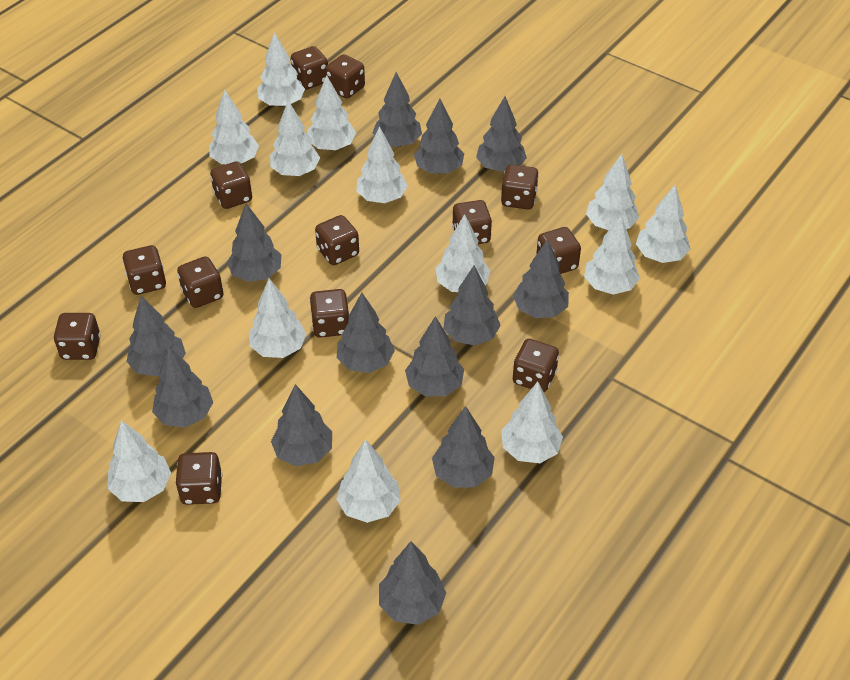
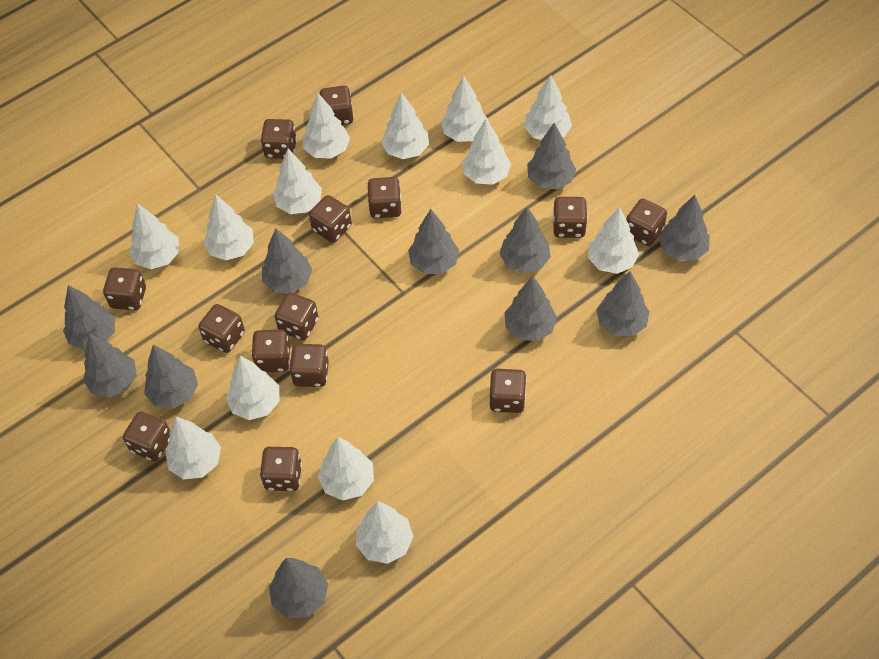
brown dice: [54,313,101,360] [122,245,166,295] [175,452,222,505] [177,256,223,308] [210,161,252,209] [291,46,328,90] [309,289,349,338] [315,215,359,265] [325,54,365,98] [452,200,492,244] [501,164,539,209] [513,339,559,392] [536,227,581,274] = 13 -> [103,267,146,310] [123,411,170,461] [198,304,245,353] [251,329,290,372] [260,447,302,491] [261,119,297,159] [275,293,319,340] [289,344,329,387] [309,195,352,243] [320,86,354,125] [367,177,402,219] [489,369,527,413] [553,197,588,238] [626,199,667,246] = 14
grey tree: [126,296,186,376] [152,346,213,427] [227,203,282,282] [271,384,332,466] [337,293,395,373] [372,72,422,147] [379,541,446,625] [405,316,464,397] [414,99,464,174] [432,406,495,488] [443,266,501,346] [476,96,527,172] [513,239,569,318] = 13 -> [63,285,115,350] [83,333,137,398] [144,345,198,409] [262,229,313,293] [269,558,328,618] [408,209,459,274] [499,207,551,273] [505,276,557,341] [527,123,576,189] [596,271,649,336] [658,195,710,261] = 11

